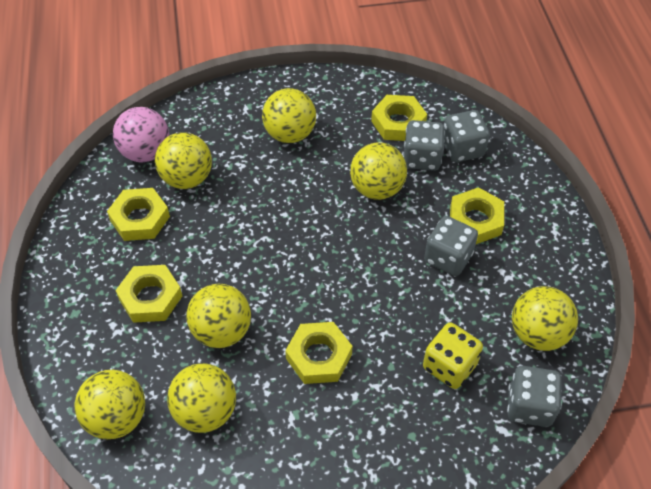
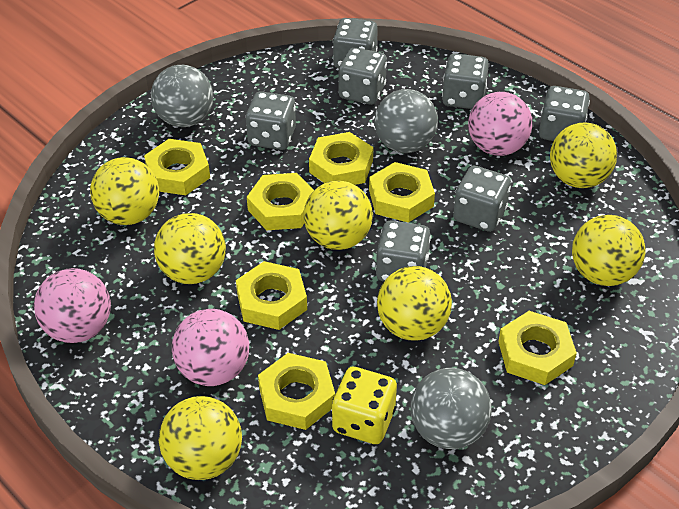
grey ball: none = 0 -> [151,65,214,127] [374,89,438,153] [410,368,492,449] = 3
grey dice: [403,120,445,171] [424,216,478,276] [444,110,490,162] [507,366,561,427] = 4 -> [246,91,296,150] [333,18,378,68] [338,47,387,105] [375,220,431,282] [442,54,489,109] [453,166,511,232] [539,86,590,141] = 7
pink ball: [113,107,169,162] = 1 -> [34,268,111,343] [172,309,249,386] [468,92,532,156] = 3
yellow nut: [107,188,170,241] [115,265,182,323] [285,322,352,384] [371,95,427,141] [450,187,504,244] = 5 -> [144,139,210,195] [236,261,307,330] [247,173,314,230] [258,353,335,430] [309,132,373,185] [369,162,435,223] [498,311,577,385] = 7

